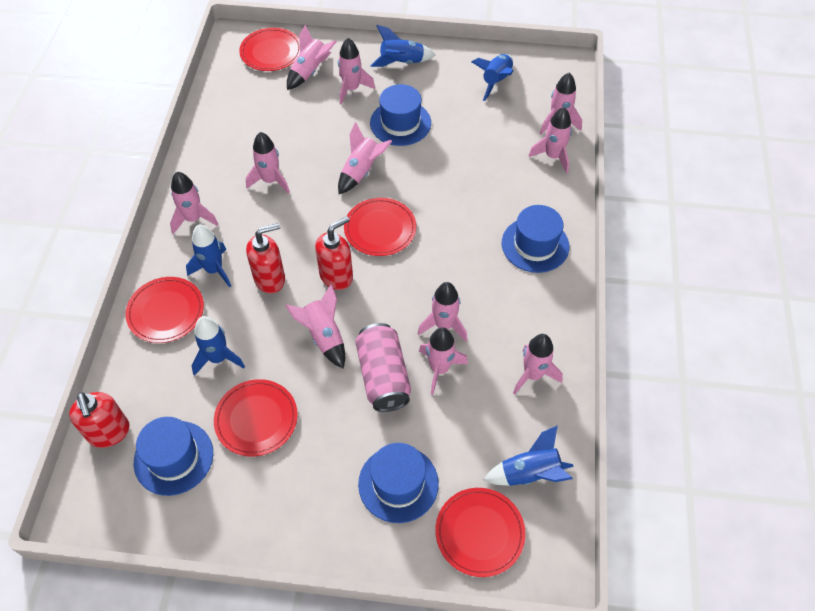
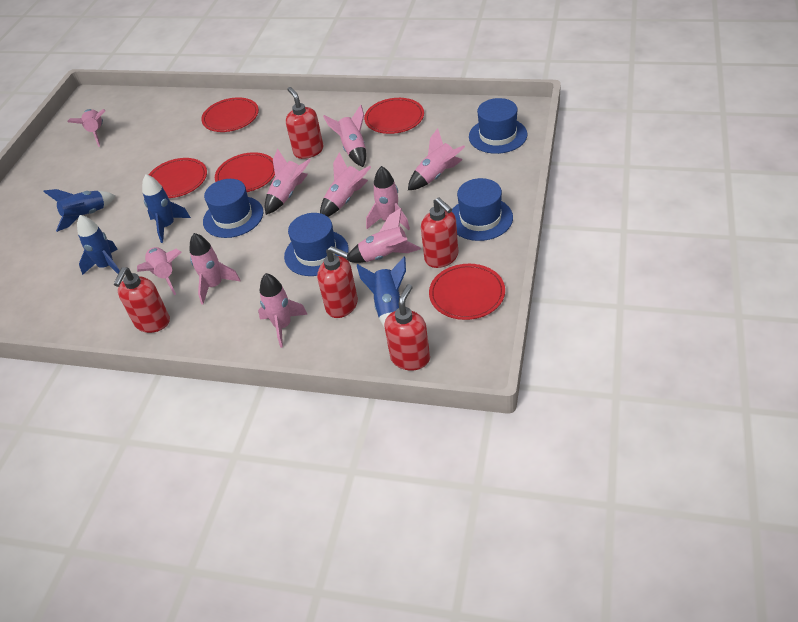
blue rocket: [186,224,231,287] [191,316,245,376] [370,25,435,67] [472,54,513,101] [484,425,574,486] = 5 -> [43,189,116,232] [77,215,120,275] [142,174,191,243] [357,257,406,328] = 4
pink can: [355,323,411,412] = 1 -> none = 0
pink rocket: [170,172,218,234] [246,132,290,194] [285,284,345,369] [287,25,337,90] [338,38,375,105] [338,122,392,194] [418,282,467,342] [419,327,468,395] [513,334,563,394] [528,107,572,174] [540,73,582,134] = 11 -> [68,109,105,147] [137,247,182,295] [189,233,241,304] [258,273,308,348] [265,149,311,215] [320,152,371,217] [323,105,366,167] [347,208,421,263] [366,166,410,230] [408,128,465,190] = 10
red soap dispenser: [69,392,130,448] [246,223,285,293] [315,216,353,290] = 3 -> [114,267,170,333] [286,87,323,159] [317,246,358,318] [384,284,430,370] [421,198,458,268] = 5

